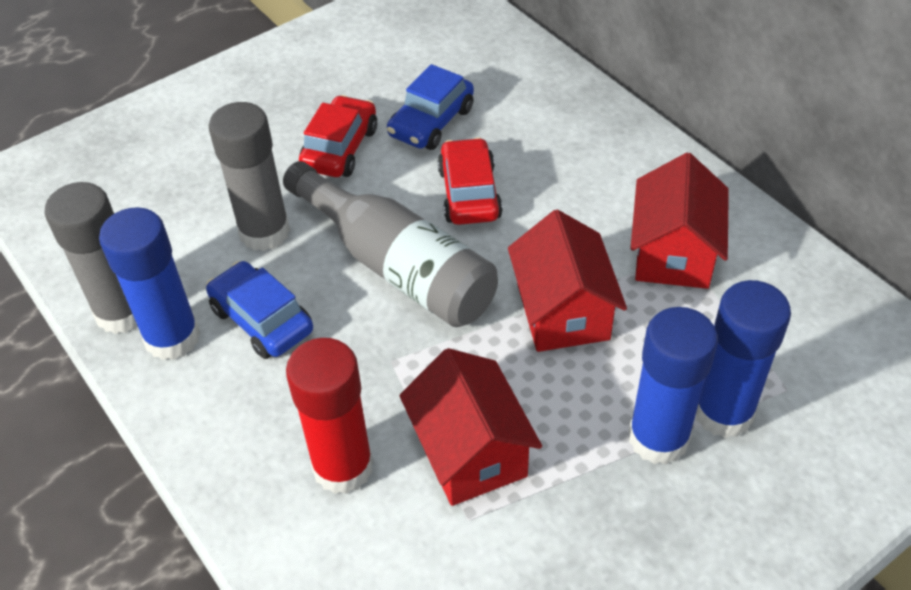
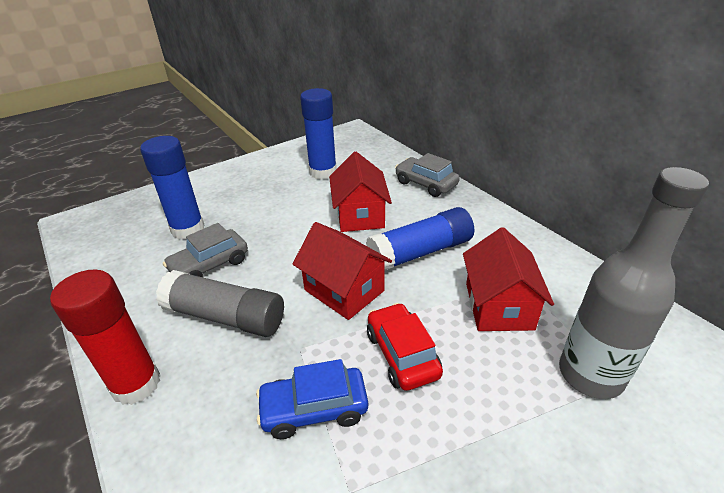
blue car: [206,261,313,359] [387,64,474,150] = 2 -> [256,359,368,439] = 1
grey car: none = 0 -> [163,223,248,277] [395,153,460,197] = 2
grey glue stick: [44,182,138,334] [209,102,290,251] = 2 -> [156,270,284,337] = 1
red car: [299,95,377,177] [438,137,503,225] = 2 -> [367,303,443,391] = 1

